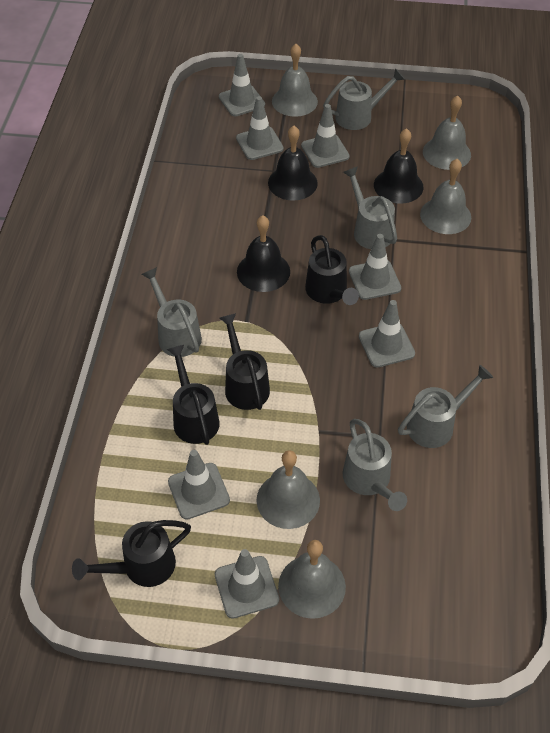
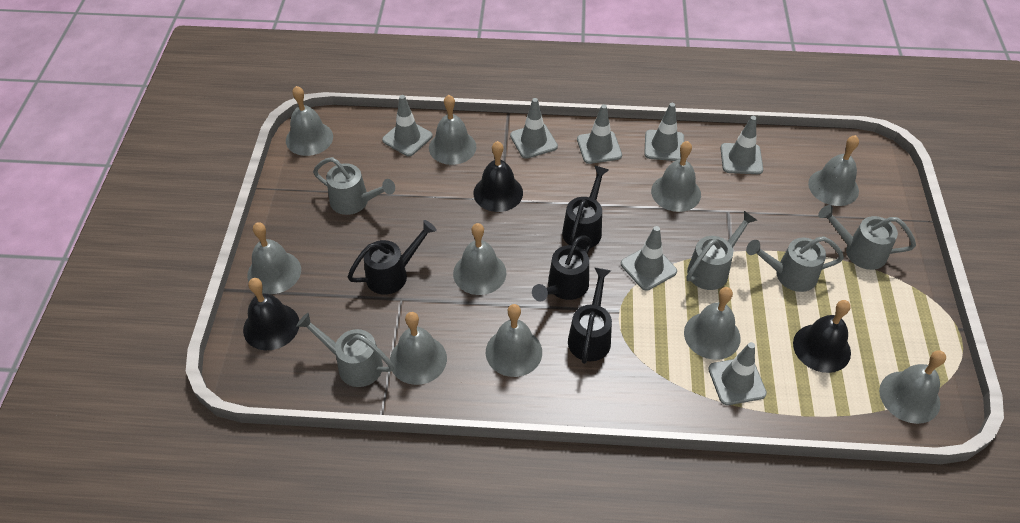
grey bell: [256,450,320,529] [272,44,318,117] [278,540,346,619] [420,159,471,234] [423,95,471,170] = 5 -> [247,222,301,294] [286,86,333,156] [390,312,447,385] [429,95,476,165] [453,223,506,295] [486,304,542,377] [651,141,701,212] [684,287,741,360] [808,135,859,206] [879,350,946,424] = 10

